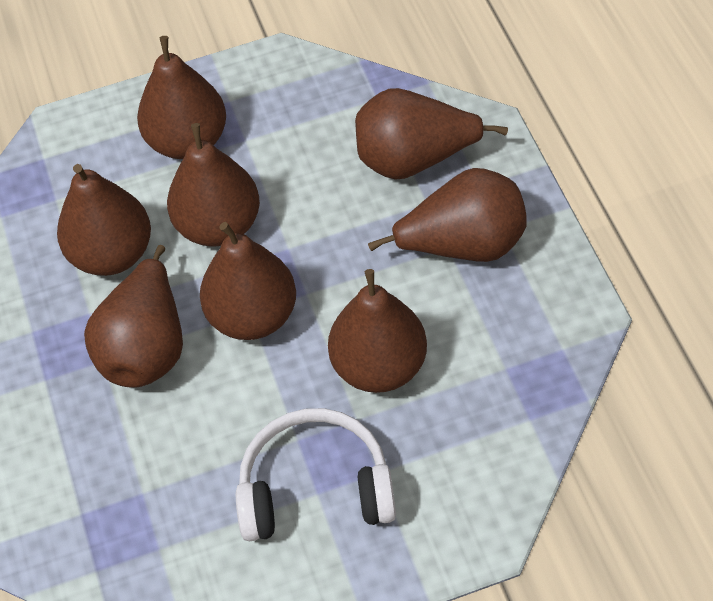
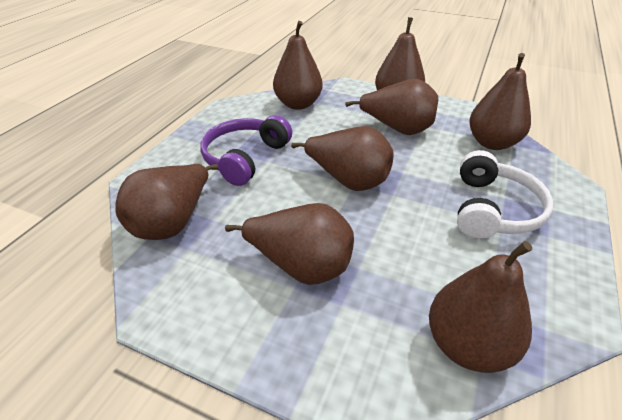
purple headphones: none = 0 -> [200,115,292,186] = 1

